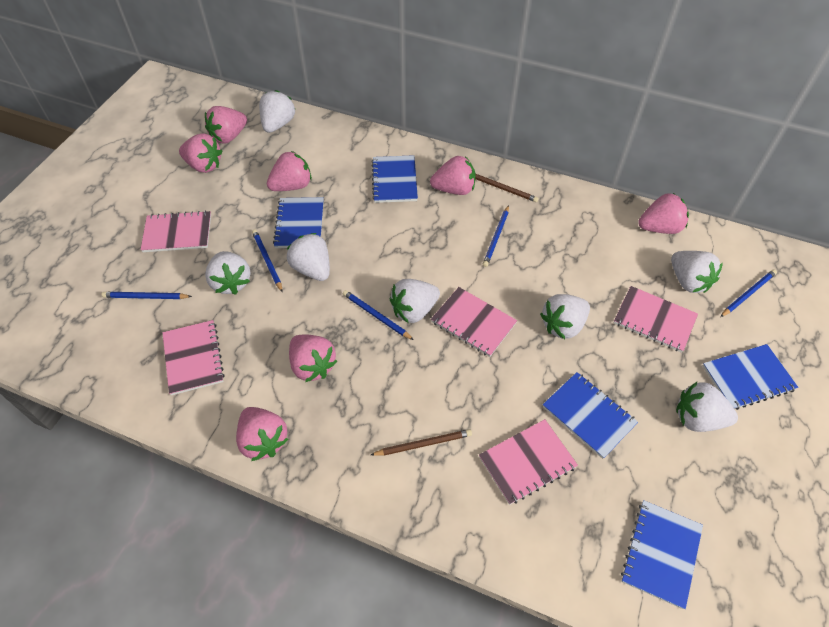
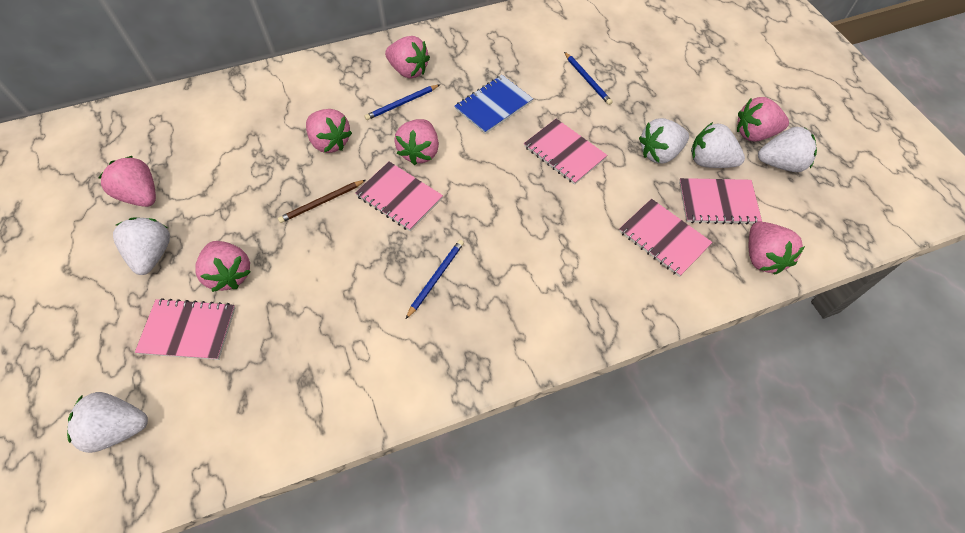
blue notebook: [273,197,324,248] [371,155,418,203] [543,372,638,459] [621,500,703,609] [703,344,798,410] = 5 -> [454,75,533,134] = 1
blue pencil: [102,292,192,299] [252,230,283,292] [343,290,414,340] [483,205,509,267] [720,269,777,317] = 5 -> [365,84,440,120] [406,240,464,319] [564,52,612,105] = 3
brown pencil: [371,429,472,456] [475,173,538,202] = 2 -> [278,180,366,223] = 1
white strawberry: [205,251,251,295] [259,90,295,133] [287,233,330,281] [390,279,440,323] [540,294,590,339] [671,251,723,293] [676,382,738,432] = 7 -> [67,392,148,453] [113,217,170,275] [639,118,689,164] [691,122,745,168] [758,127,817,172] = 5

